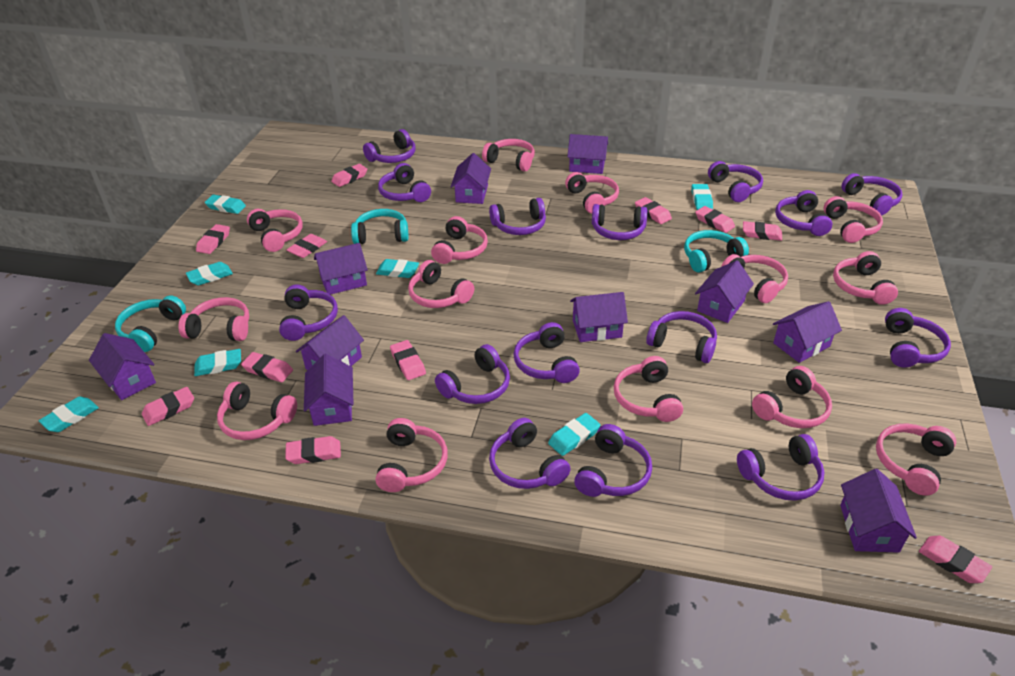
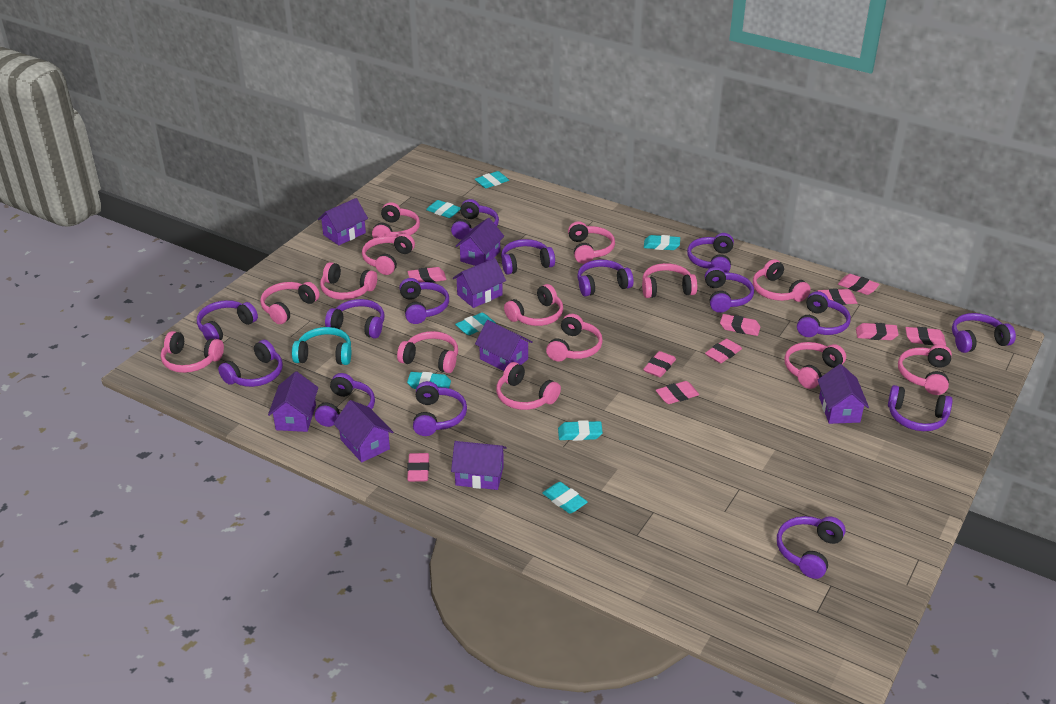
pink eraser: [142,387,194,426] [196,224,230,254] [241,352,293,382] [285,436,341,464] [286,234,327,258] [331,164,367,187] [390,340,426,380] [635,197,672,224] [695,206,735,233] [743,221,782,241] [919,535,992,583] = 11 -> [407,267,447,283] [407,453,429,482] [643,351,676,377] [656,381,699,404] [705,339,742,363] [720,314,760,336] [818,289,857,305] [838,274,879,295] [856,323,899,340] [905,327,946,345] = 10
purple house: [89,333,156,400] [296,315,364,370] [304,354,353,426] [314,243,368,295] [451,153,491,204] [567,134,608,174] [570,292,628,342] [695,260,754,323] [773,301,842,363] [840,469,917,553] = 10 -> [268,371,318,432] [318,198,368,245] [333,400,393,462] [451,441,507,490] [453,258,506,308] [456,218,504,266] [475,320,533,371] [818,364,869,424] = 8
turquoise headphones: [115,295,186,352] [351,209,409,244] [684,230,749,273] = 3 -> [292,327,351,365] = 1

